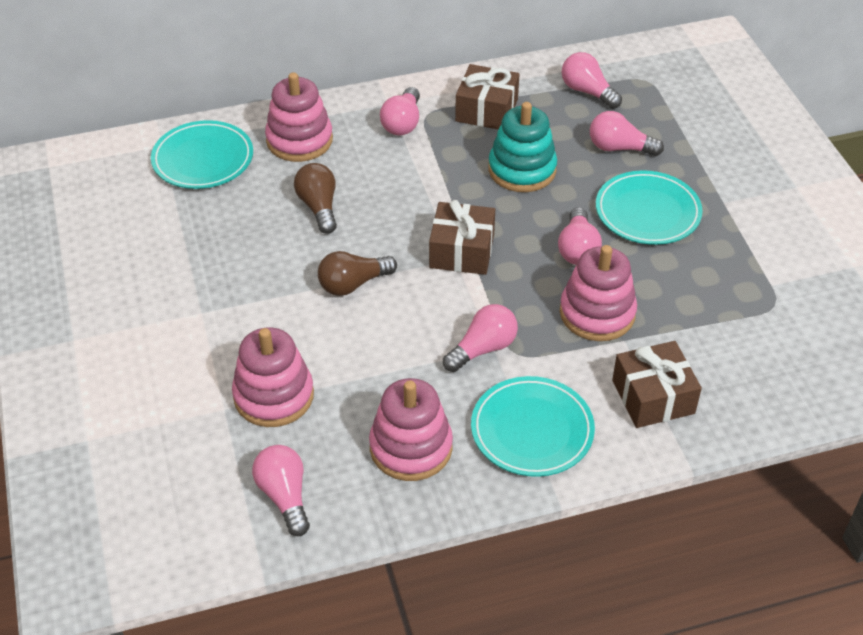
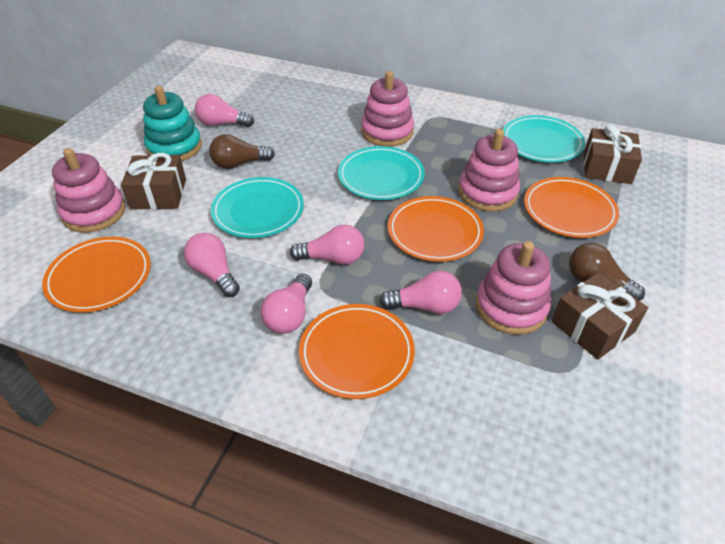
orange plate: none = 0 -> [42,237,151,313] [299,304,415,399] [388,196,484,262] [524,177,619,238] = 4
pink light bulb: [252,445,310,536] [380,87,420,136] [443,304,518,372] [558,207,602,265] [562,52,622,109] [590,111,664,156] = 6 -> [184,233,240,297] [195,94,254,127] [260,274,312,334] [290,225,365,265] [379,271,462,314] = 5

